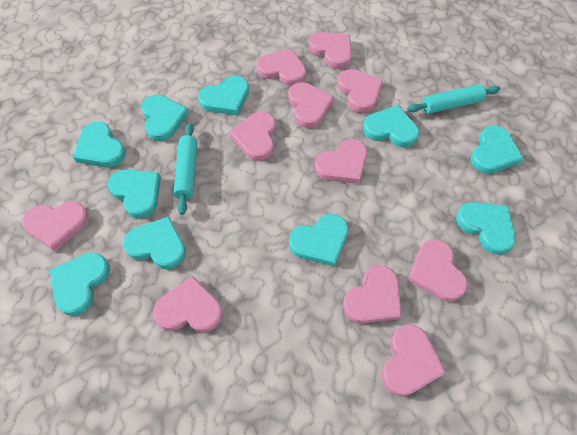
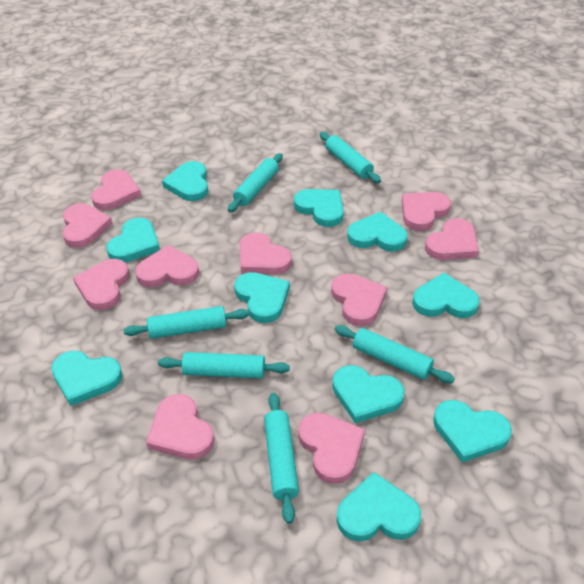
pink heart: [22,201,89,251] [154,276,223,333] [229,112,276,161] [257,49,306,86] [289,82,334,128] [309,32,352,69] [315,139,367,184] [337,69,383,113] [343,265,402,324] [382,324,446,396] [408,239,468,302] = 11 -> [62,203,113,248] [73,259,130,310] [91,169,141,210] [135,245,199,287] [146,394,214,459] [239,232,292,274] [298,413,365,484] [331,274,387,326] [402,192,451,231] [425,218,479,260] = 10
turquoise rolling pin: [174,123,197,215] [407,84,500,114] = 2 -> [123,306,249,339] [158,352,290,378] [228,153,283,212] [264,393,299,524] [320,132,381,183] [335,325,455,383] = 6

